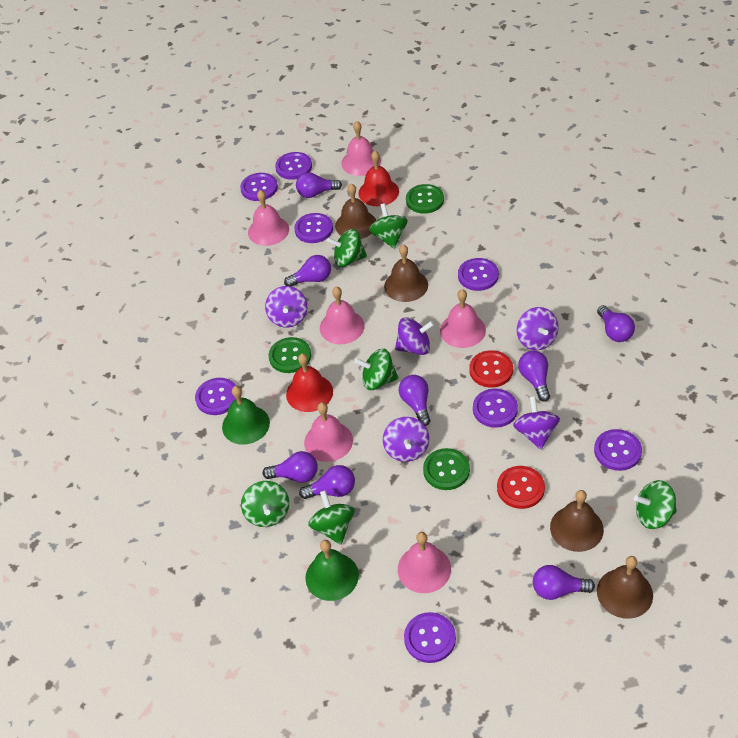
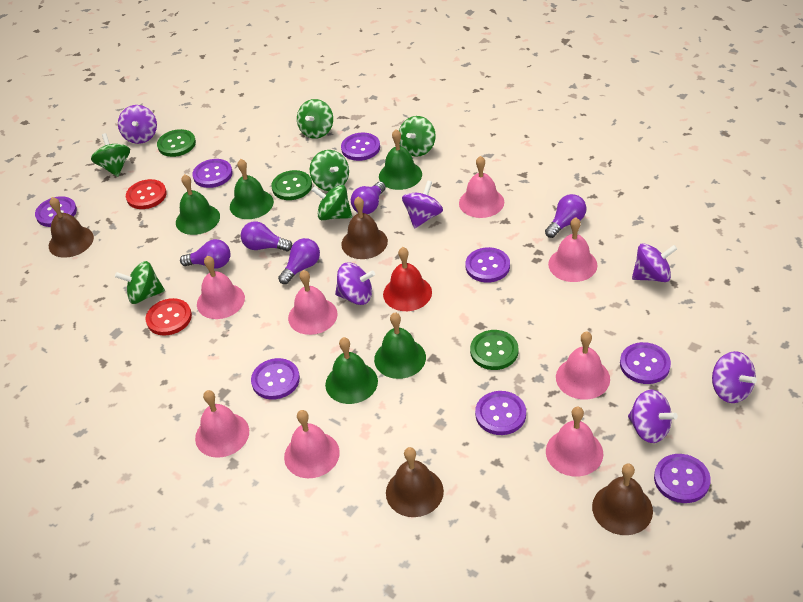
green bell: [222,386,270,445] [306,540,359,601] = 2 -> [176,174,220,235] [230,159,274,219] [325,337,378,404] [374,312,426,379] [379,130,422,190] = 5
pink bell: [248,190,289,246] [304,402,353,462] [320,287,365,344] [341,121,381,176] [398,532,451,593] [440,289,486,348] = 6 -> [195,390,249,458] [197,256,245,319] [284,410,340,478] [288,270,337,335] [459,156,504,218] [546,406,603,476] [548,217,598,282] [556,331,610,399] = 8
purple light bulb: [263,451,318,483] [284,255,331,286] [296,172,342,198] [299,465,355,499] [399,375,431,426] [518,350,550,402] [533,565,595,600] [597,305,635,342] = 8 -> [180,239,230,268] [241,221,292,252] [278,238,320,284] [351,182,386,214] [545,194,586,238] = 5
purple spinning top: [265,286,307,328] [383,417,429,462] [395,317,434,355] [513,396,560,450] [517,307,559,350] = 5 -> [118,105,157,144] [335,262,375,305] [402,180,443,229] [628,389,678,443] [632,243,677,282] [712,351,757,403] = 6
red bell: [286,353,333,412] [358,151,399,206] = 2 -> [383,247,432,311] = 1

